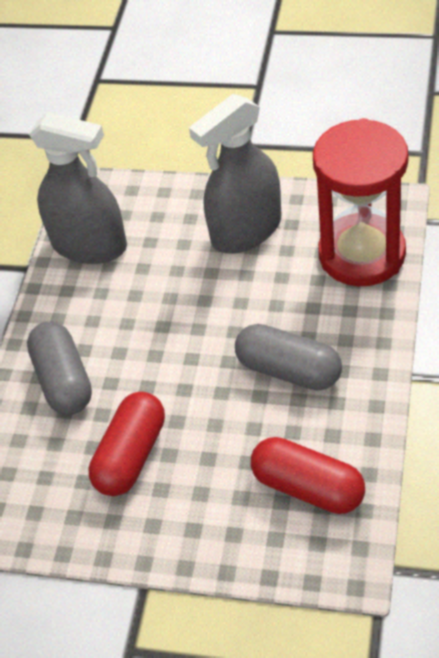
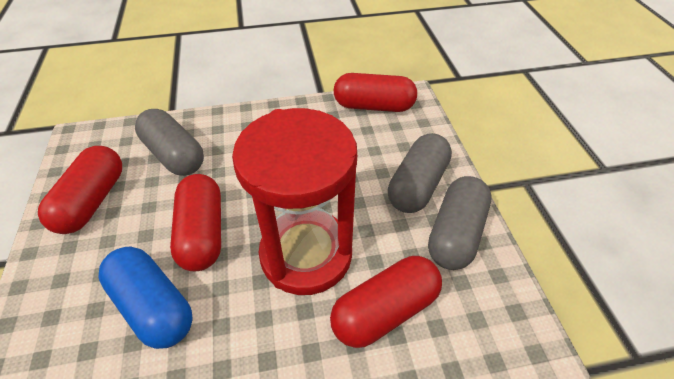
blue capsule: none = 0 -> [99,247,193,349] = 1
grey capsule: [27,322,92,415] [235,324,342,391] = 2 -> [135,109,204,176] [388,133,452,213] [428,176,492,270] = 3
grey spray bottle: [29,112,127,264] [189,94,281,253] = 2 -> none = 0
red capsule: [88,392,165,496] [251,437,365,514] = 2 -> [38,146,122,234] [170,174,221,271] [330,256,442,348] [334,73,417,112] = 4

